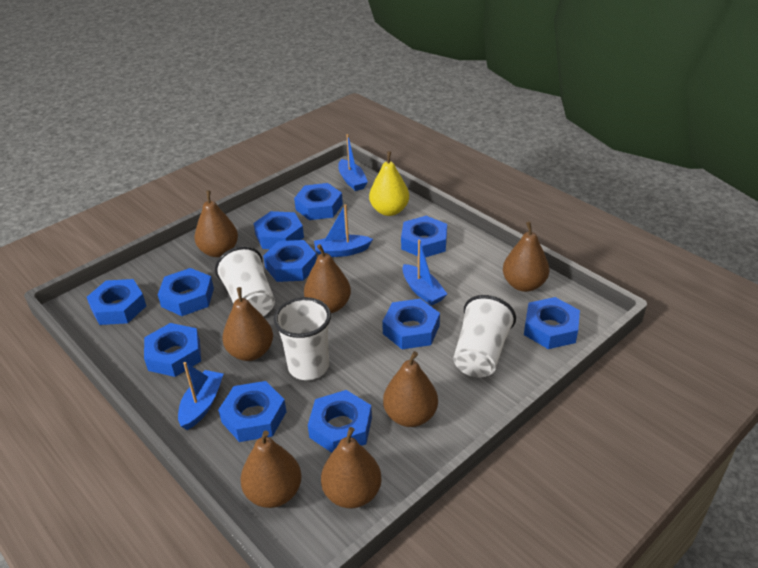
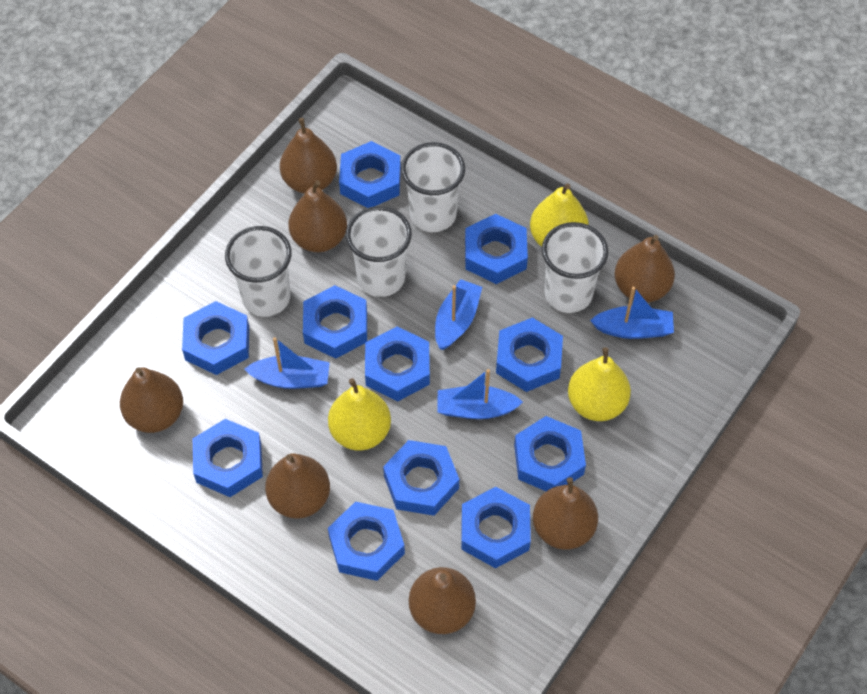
white cup: [215,246,275,316] [273,297,331,380] [453,295,516,378] = 3 -> [225,226,292,317] [346,206,412,297] [401,142,465,232] [542,222,608,313] = 4
yellow pear: [369,151,409,216] = 1 -> [328,378,391,451] [530,183,589,247] [568,347,631,421] = 3

